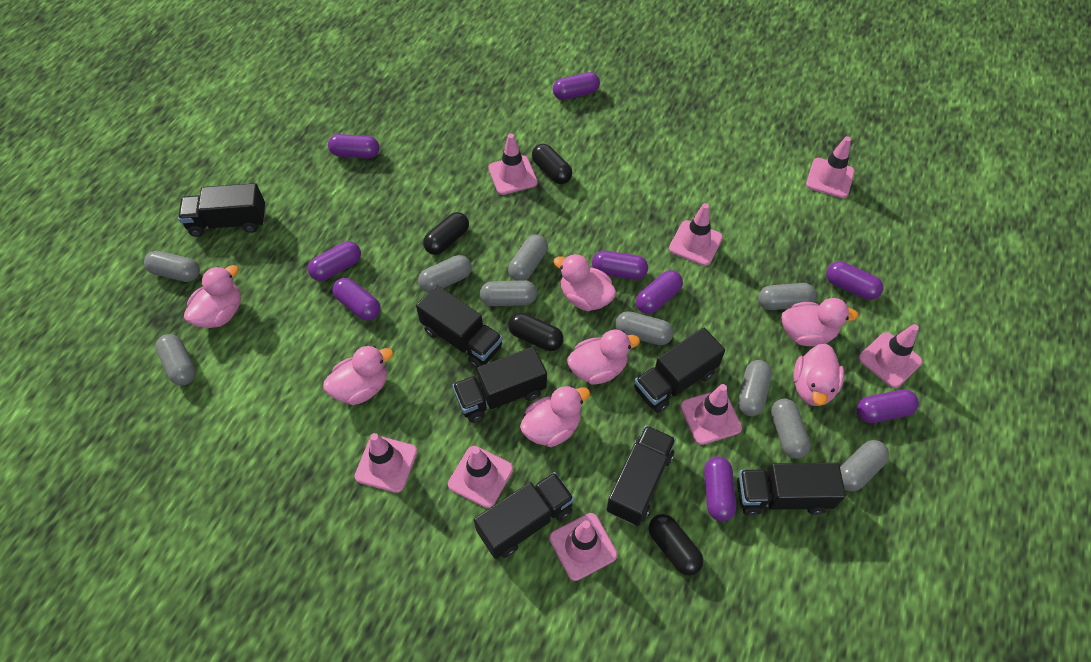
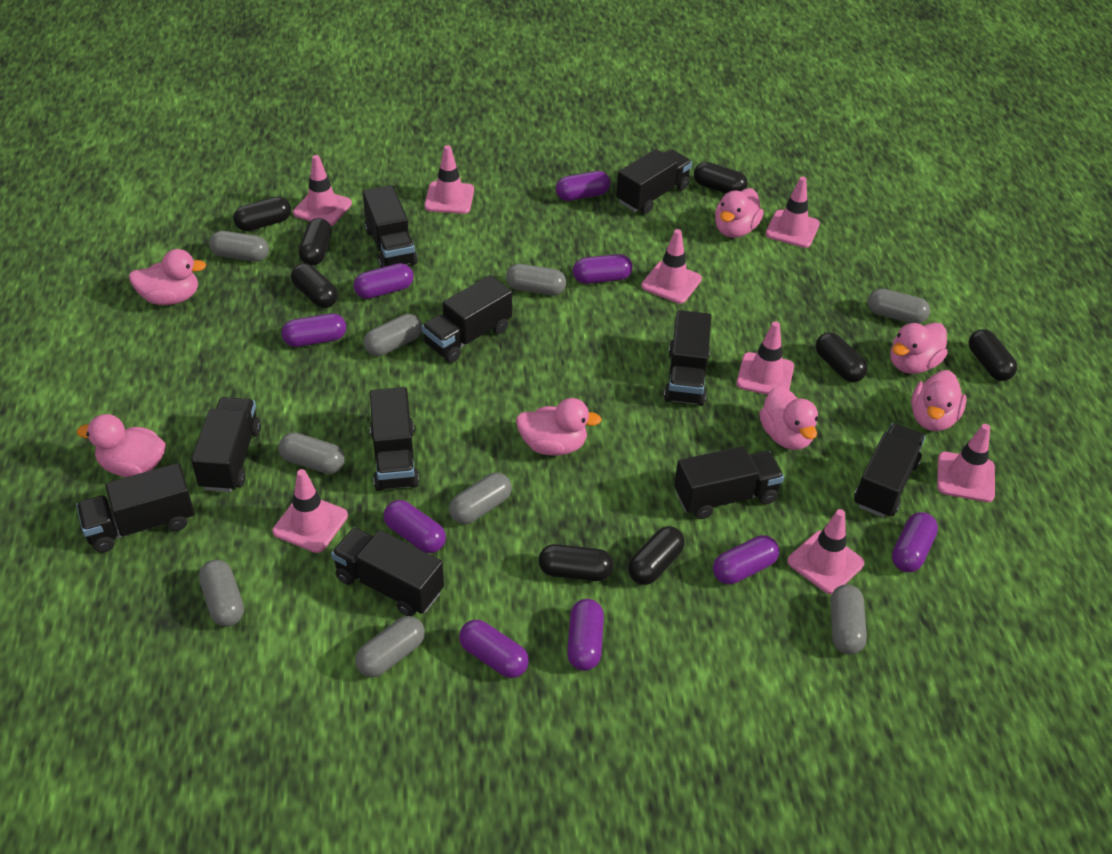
black capsule: [423,212,469,255] [508,312,564,351] [532,144,573,184] [649,514,704,576] = 4 -> [233,197,291,231] [291,263,338,308] [299,218,332,266] [539,544,613,581] [628,526,685,585] [694,162,748,193] [815,332,868,382] [968,329,1017,381] = 8
black truck: [178,183,266,237] [416,285,503,369] [452,346,547,423] [474,472,574,559] [607,425,676,526] [634,328,725,413] [737,463,846,516] = 7 -> [76,463,194,553] [191,397,261,492] [331,527,444,616] [363,185,418,268] [370,387,419,491] [422,275,512,363] [616,149,692,214] [664,310,712,406] [674,446,784,519] [854,423,925,518] = 10
grey capsule: [144,251,200,282] [155,334,196,385] [418,255,472,293] [480,280,537,306] [508,235,548,281] [615,311,674,345] [738,360,772,416] [758,283,816,310] [771,399,811,459] [840,440,889,491] = 10 -> [199,560,244,626] [209,231,269,262] [278,432,345,474] [355,616,425,677] [364,314,422,356] [449,473,512,524] [506,264,566,295] [830,584,867,655] [868,288,930,324] = 9

